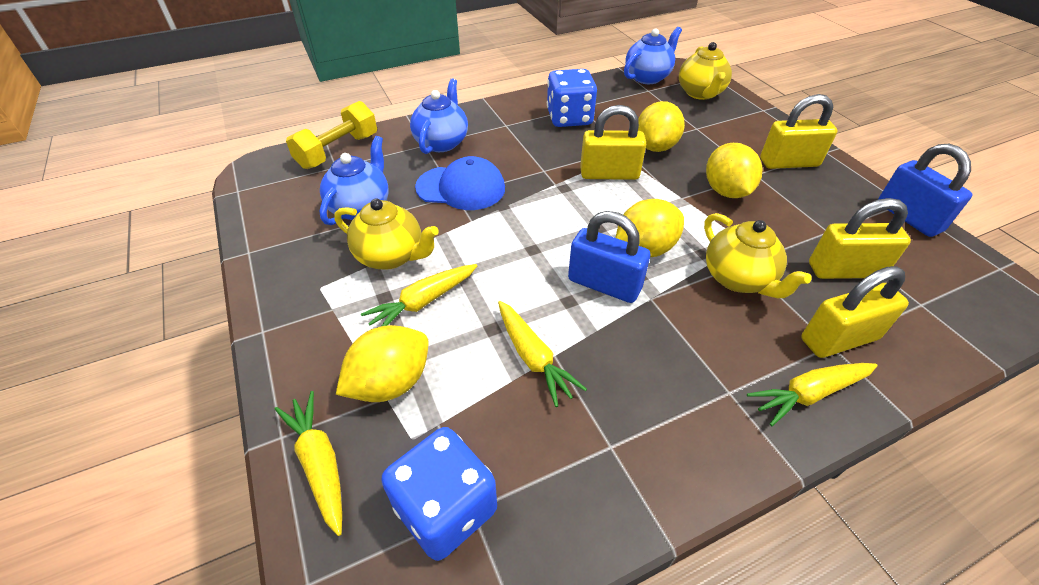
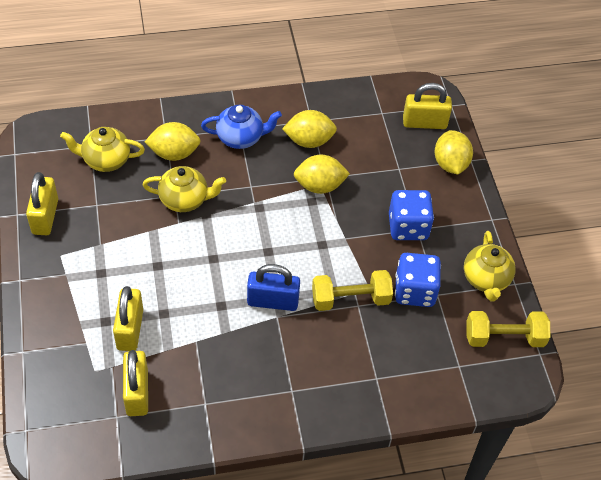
blue cap: [415,156,505,210] = 1 -> none = 0
blue padlock: [568,211,650,303] [878,144,972,237] = 2 -> [247,264,300,311] = 1
blue teapot: [320,136,389,225] [410,79,468,154] [624,27,682,84] = 3 -> [201,105,282,149] = 1
yellow carrot: [275,391,342,536] [361,264,477,326] [498,301,587,407] [747,363,878,426] = 4 -> none = 0
yellow dumbbell: [286,101,377,169] = 1 -> [312,270,393,311] [466,311,550,347] = 2

